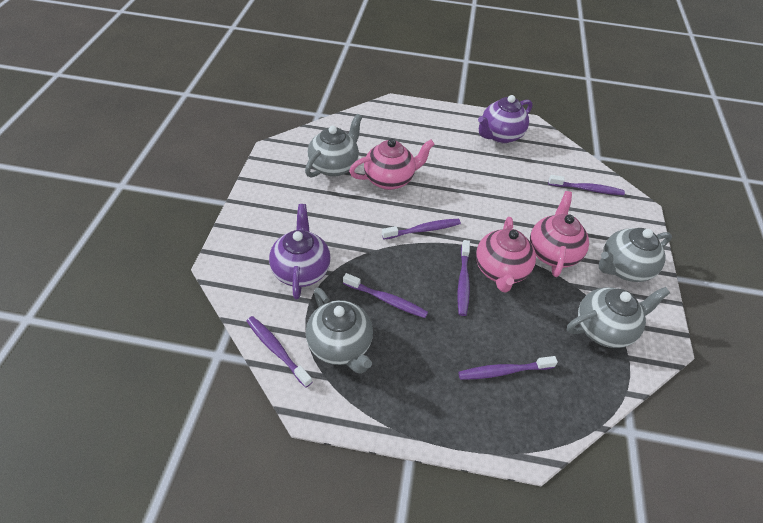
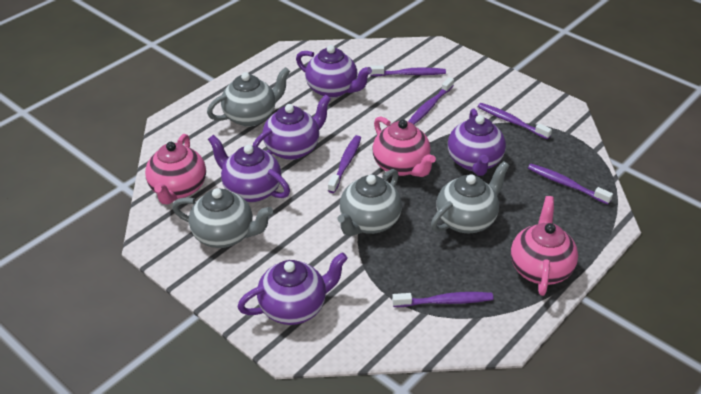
purple teapot: [269,204,331,300] [478,95,533,143] = 2 -> [208,135,290,202] [237,252,348,325] [253,95,331,160] [296,45,372,98] [448,109,506,176] = 5

